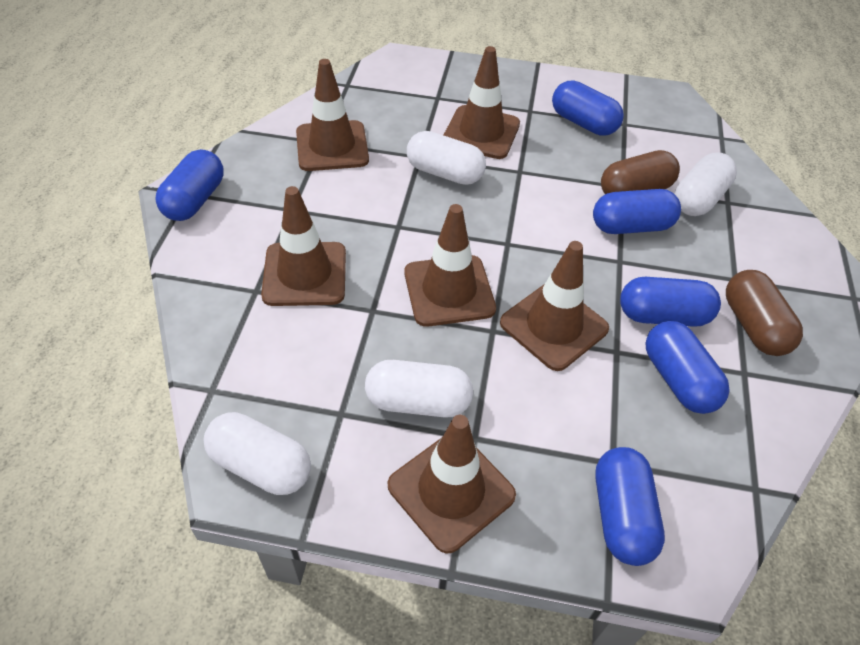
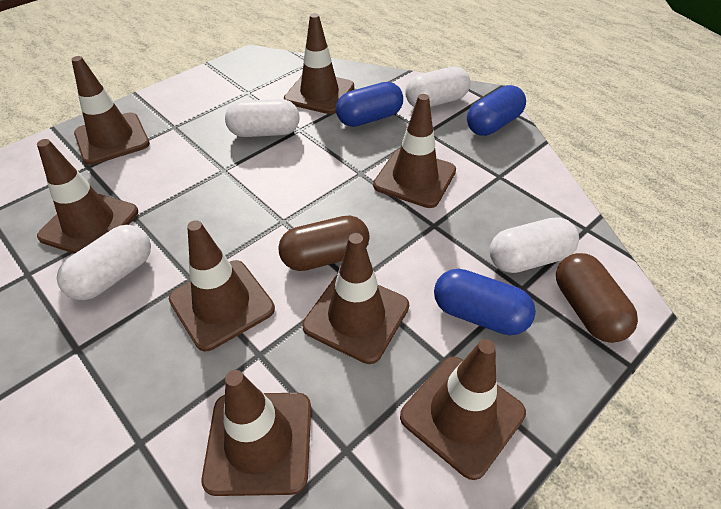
blue capsule: [155,149,224,221] [552,80,624,136] [593,189,681,234] [595,447,665,566] [620,277,721,327] [645,321,730,414] = 6 -> [336,82,403,127] [434,269,536,335] [467,85,526,136] = 3
brown traffic cone: [261,186,346,306] [296,59,369,171] [388,415,516,554] [404,204,496,327] [444,46,520,159] [500,241,609,371] = 6 -> [37,139,138,254] [71,56,150,165] [169,220,275,351] [202,370,311,496] [284,13,354,114] [302,233,409,364] [373,94,456,208] [400,339,526,480] = 8

